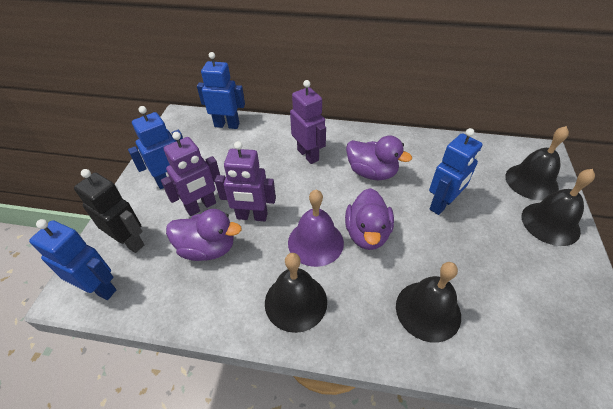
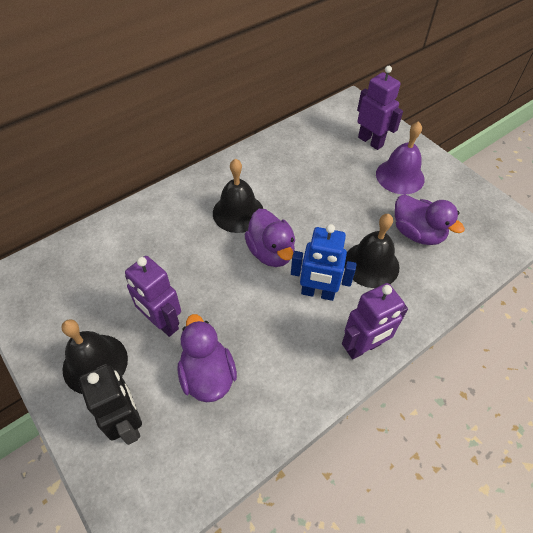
black bell: [265,253,327,333] [396,262,461,342] [505,126,569,201] [521,169,595,246] = 4 -> [62,319,128,394] [213,158,263,233] [344,214,399,288] = 3
blue robot: [29,219,116,300] [128,106,183,189] [197,52,245,129] [429,128,482,215] = 4 -> [291,224,357,301] = 1

